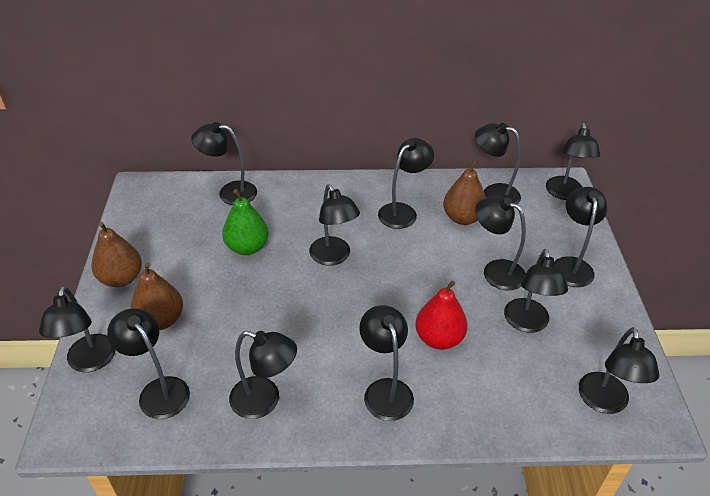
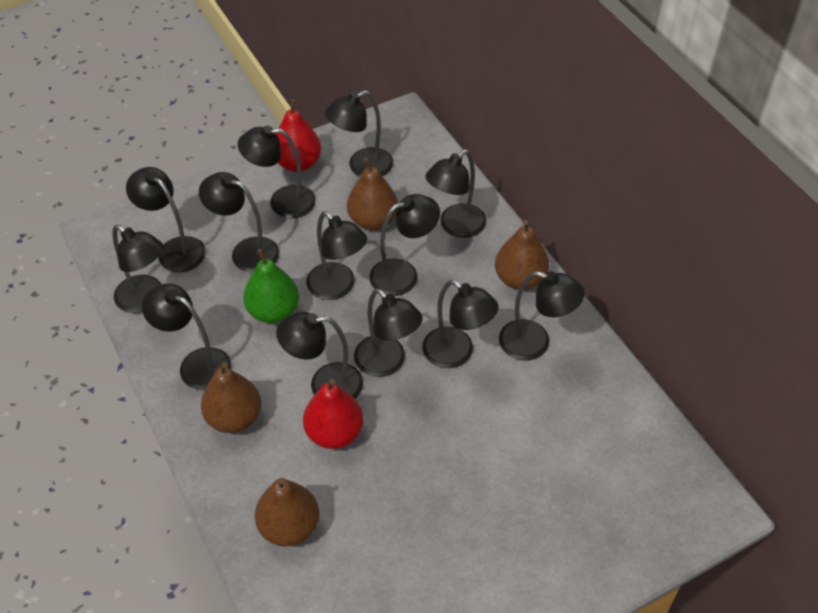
brown pear: [91,222,142,287] [131,262,183,330] [443,159,486,225] = 3 -> [201,362,261,433] [255,478,320,547] [347,158,398,230] [495,220,549,290] = 4
red pear: [415,280,468,350] = 1 -> [276,98,321,172] [303,379,363,449] = 2

